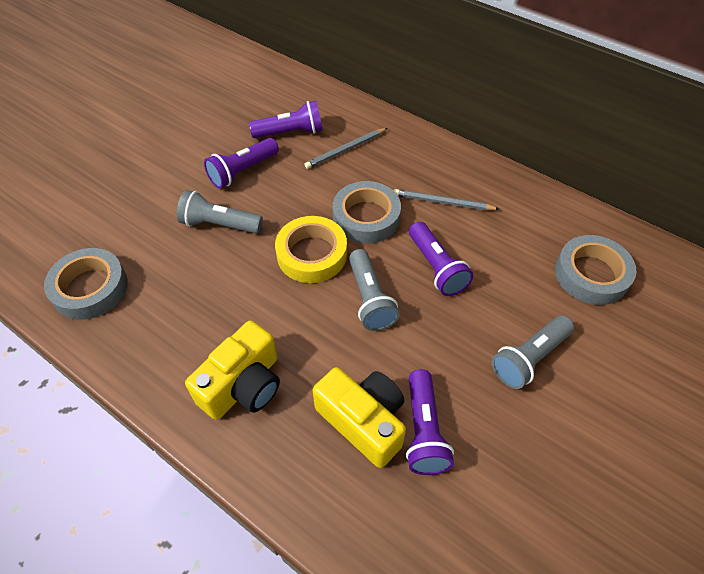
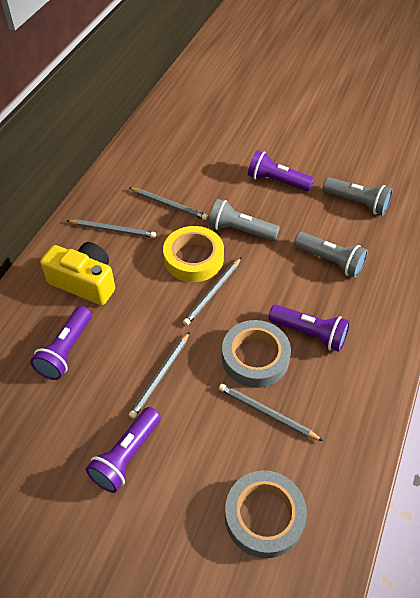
grey pencil: [304,128,388,169] [394,189,499,210] = 2 -> [66,219,156,238] [129,188,208,220] [129,332,190,419] [183,258,241,326] [219,384,323,441] = 5
grey tape: [44,248,128,320] [333,181,401,244] [555,235,637,305] = 3 -> [222,320,291,388] [225,470,307,558] = 2
yellow camera: [185,321,280,420] [313,367,406,468] = 2 -> [40,242,115,305] = 1

